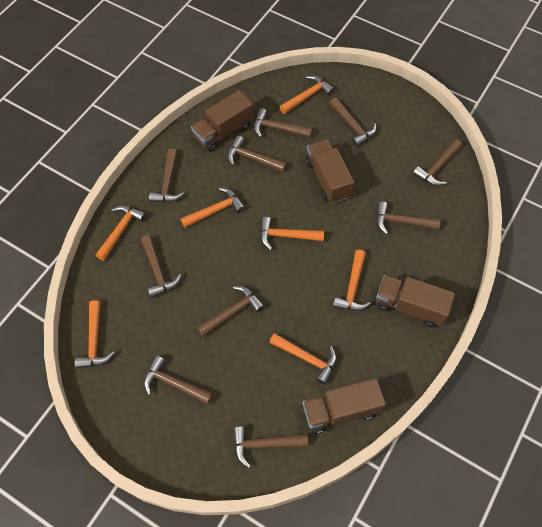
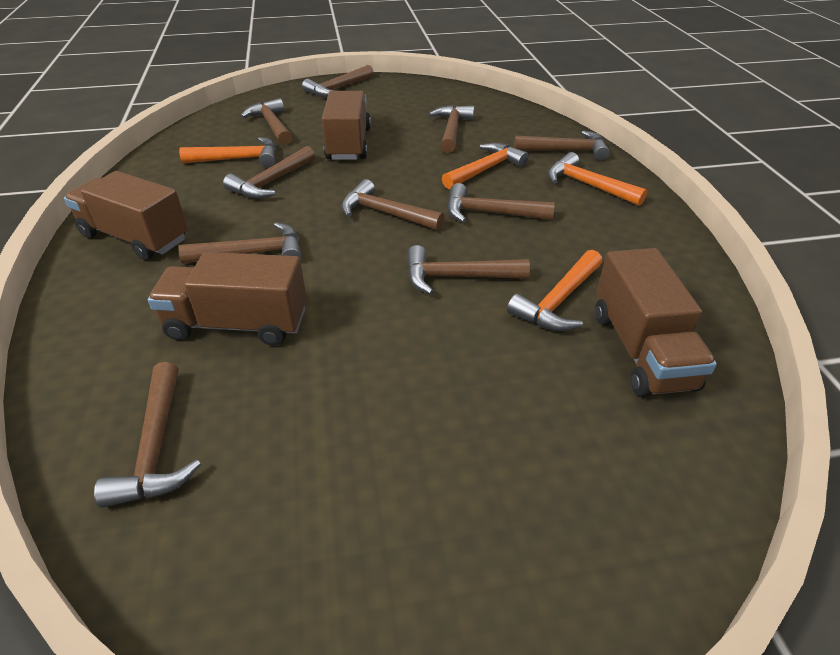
orange hammer: [75,300,114,369] [95,205,146,261] [181,187,245,228] [260,217,324,250] [269,333,337,385] [280,75,334,114] [333,250,371,311] = 7 -> [179,137,276,167] [442,143,529,189] [507,250,602,331] [548,152,647,206] = 4

